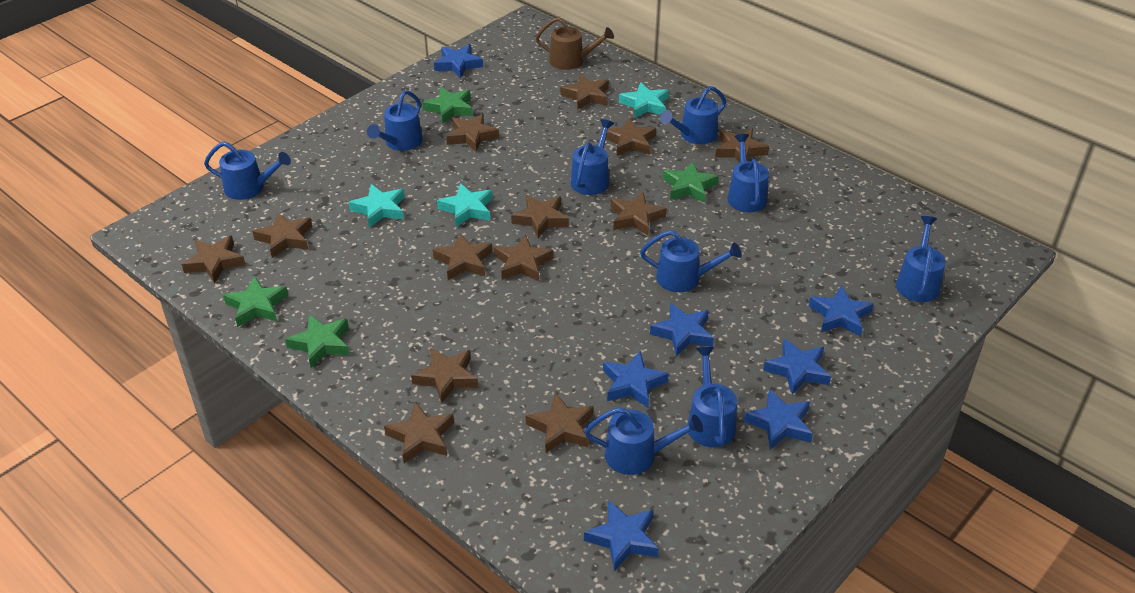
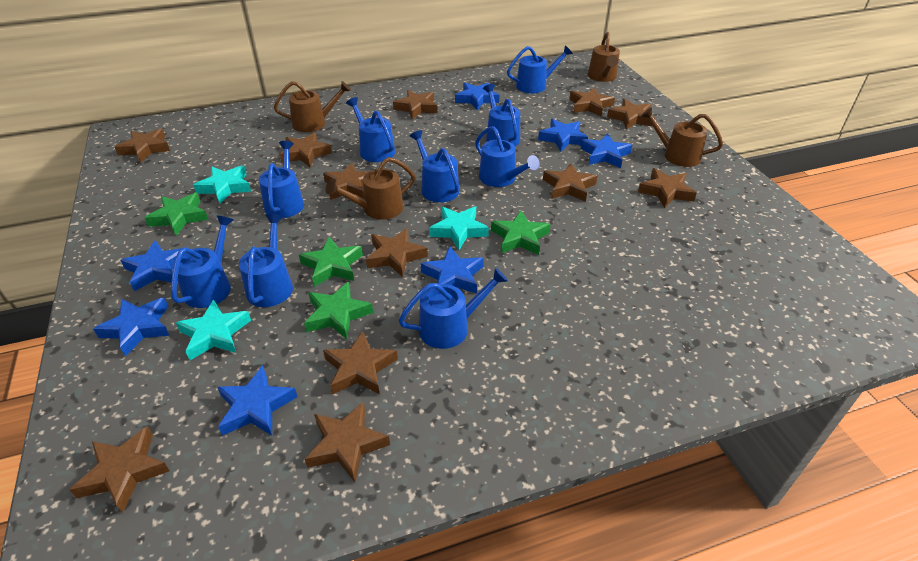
brown star: [182,236,245,283] [252,212,312,258] [384,402,454,463] [411,348,478,404] [433,233,492,280] [446,114,499,152] [494,235,553,281] [511,195,569,238] [526,393,594,454] [560,74,609,110] [606,118,656,156] [611,192,667,236] [715,129,769,162] = 13 -> [70,426,170,513] [115,128,170,163] [280,132,332,167] [305,401,390,482] [323,162,368,200] [323,331,398,395] [366,228,428,277] [393,90,438,119] [543,164,598,202] [569,87,615,117] [607,99,655,130] [638,168,697,208] = 12
brown watering can: [536,17,614,70] = 1 -> [274,81,351,132] [326,157,415,220] [588,32,620,82] [641,107,723,167] = 4

